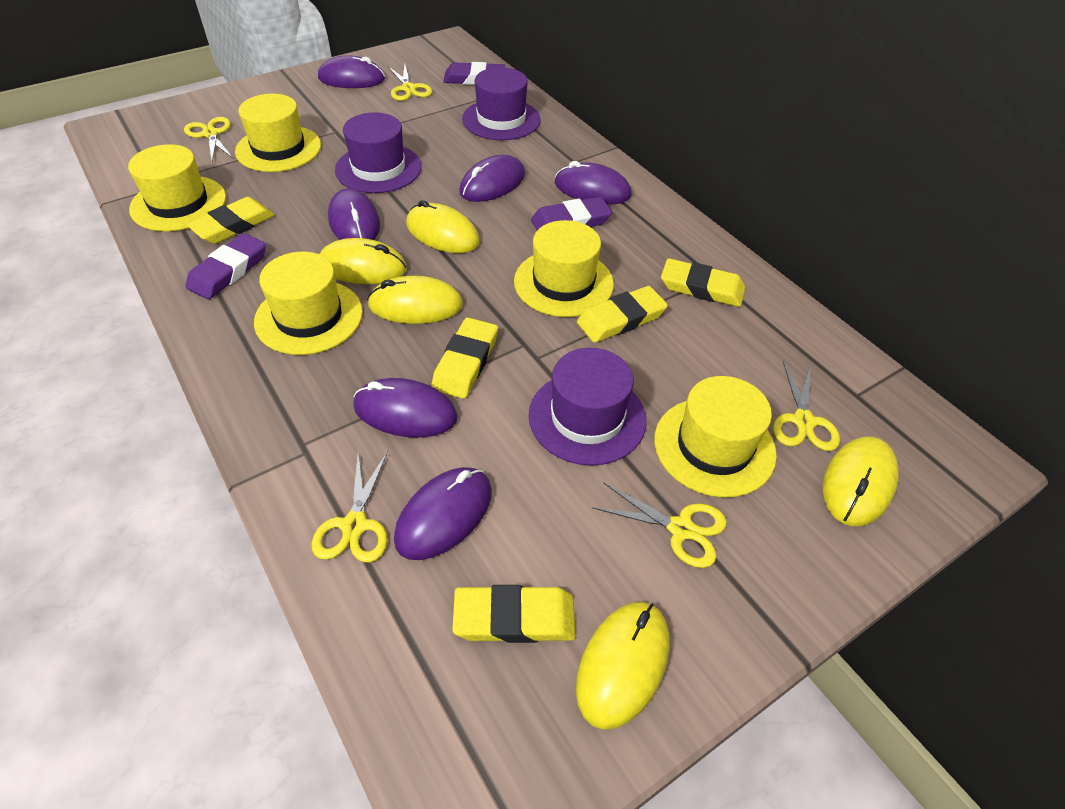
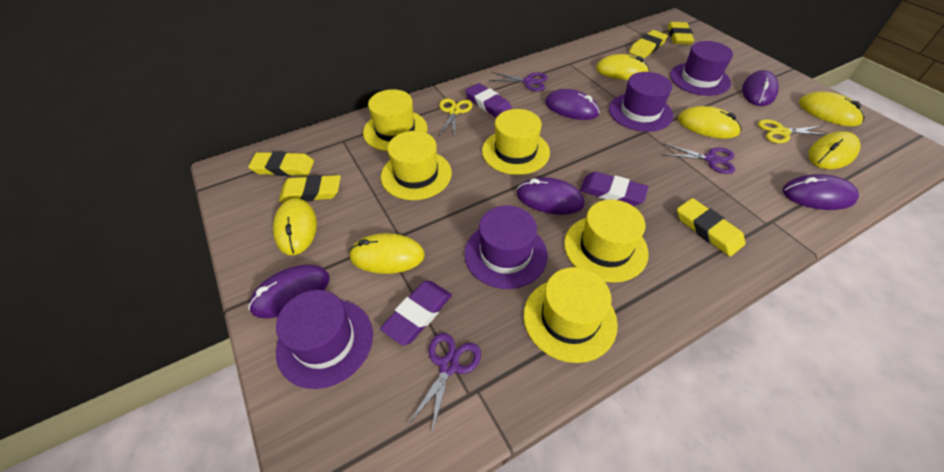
purple hat: [335,112,422,193] [462,67,540,140] [529,348,647,465] = 3 -> [276,290,373,389] [464,205,548,289] [609,72,673,132] [670,41,733,96] = 4
purple mouse: [318,55,385,88] [328,188,380,240] [353,378,458,438] [394,467,492,560] [459,155,525,202] [555,161,632,205] = 6 -> [248,264,330,318] [517,177,584,215] [545,89,600,120] [742,70,779,106] [783,174,859,210] = 5
purple scissors: none = 0 -> [407,333,481,436] [489,72,548,91] [662,144,735,174] = 3
yellow mouse: [320,238,407,284] [367,276,463,324] [406,200,480,253] [576,602,669,730] [823,436,899,526] = 5 -> [273,198,317,255] [349,233,425,274] [596,54,649,80] [678,106,741,139] [799,92,864,126] [808,131,861,169] = 6
yellow scissors: [184,117,233,161] [311,451,388,562] [388,65,432,101] [592,482,727,568] [773,361,840,451] = 5 -> [439,99,473,136] [758,119,827,143] = 2

